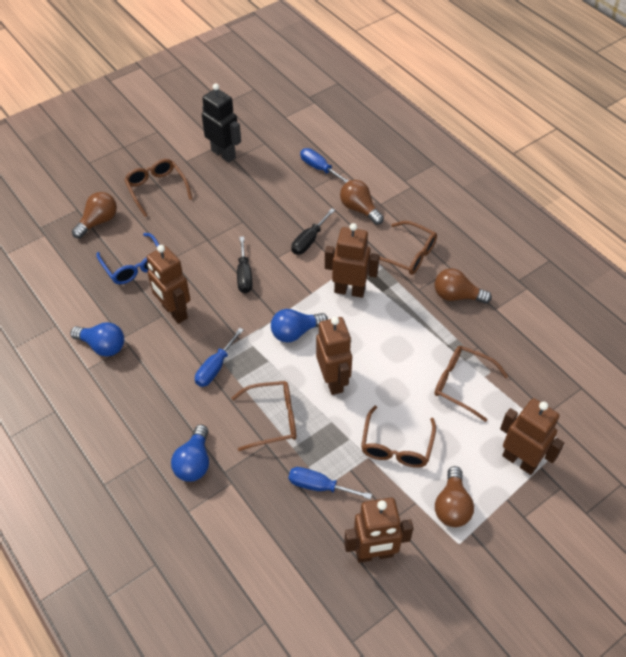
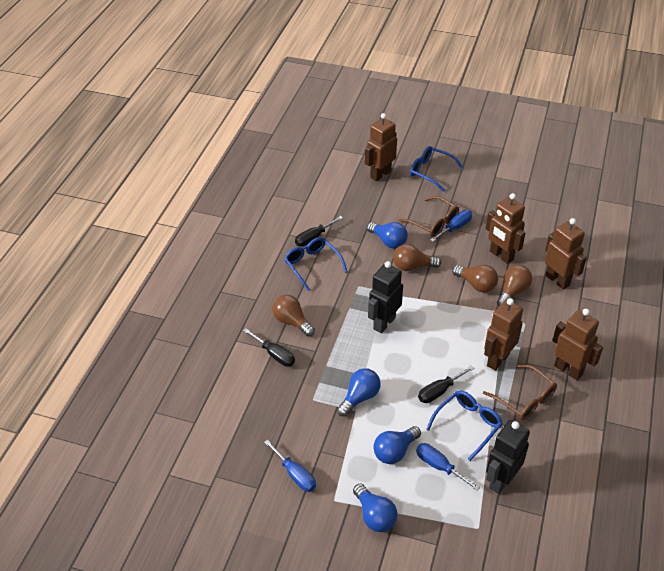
black robot: [202,83,241,163] = 1 -> [368,261,403,333] [486,420,530,494] = 2
black screwdriver: [237,236,253,293] [291,208,335,255] = 2 -> [243,328,295,366] [295,216,343,247] [418,365,474,403] = 3
blue glasses: [97,233,159,284] = 1 -> [284,237,348,291] [410,146,464,192] [426,391,503,461] = 3
blue light bulb: [70,322,124,357] [171,425,209,482] [271,309,328,343] = 3 -> [337,368,381,416] [353,484,397,532] [367,222,408,249] [373,426,421,464] = 4
brown glasses: [124,159,192,217] [231,381,296,451] [361,406,436,468] [379,221,437,275] [434,346,508,422] = 5 -> [399,196,459,237] [483,364,557,420] = 2

